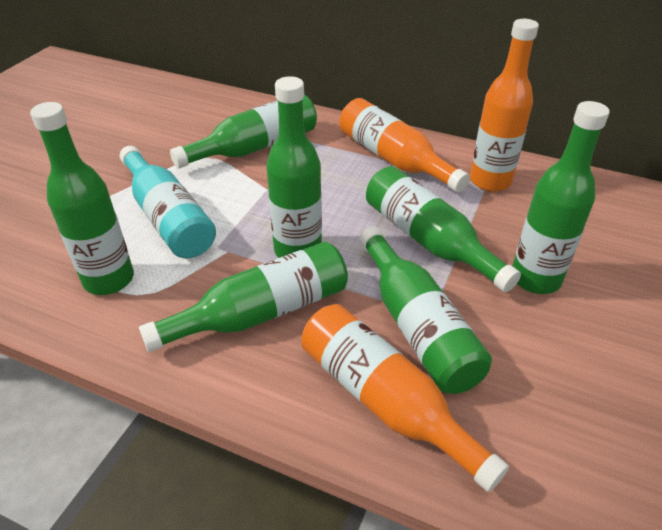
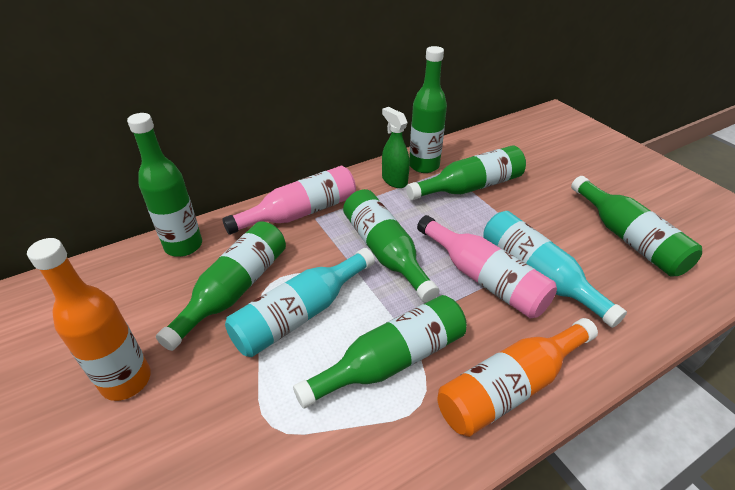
green spray bottle: none = 0 -> [382,107,410,188] = 1
orange bottle: [301,304,509,492] [339,98,470,193] [470,19,539,192] = 3 -> [27,238,151,401] [438,318,598,437] = 2
pink bottle: none = 0 -> [222,166,356,235] [417,215,557,318] = 2
turquoise bottle: [120,146,216,258] = 1 -> [225,248,375,357] [483,211,627,328] = 2

